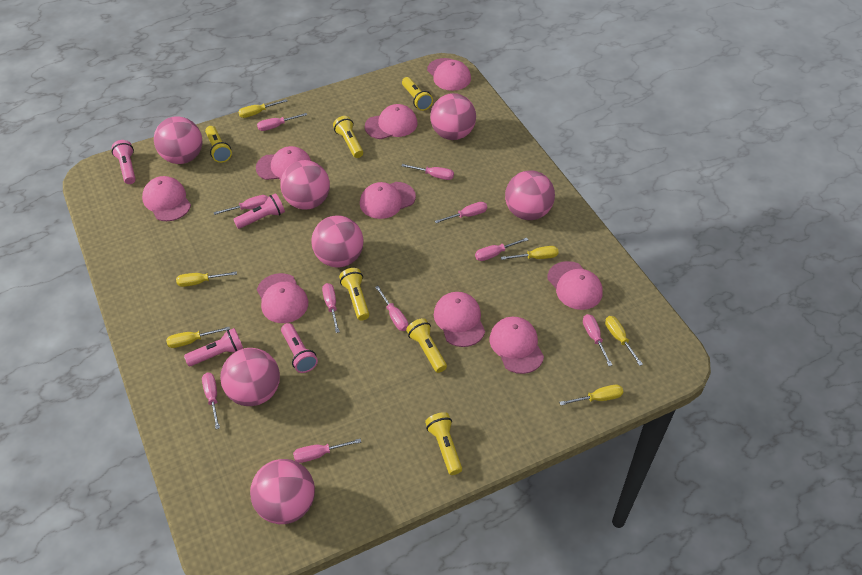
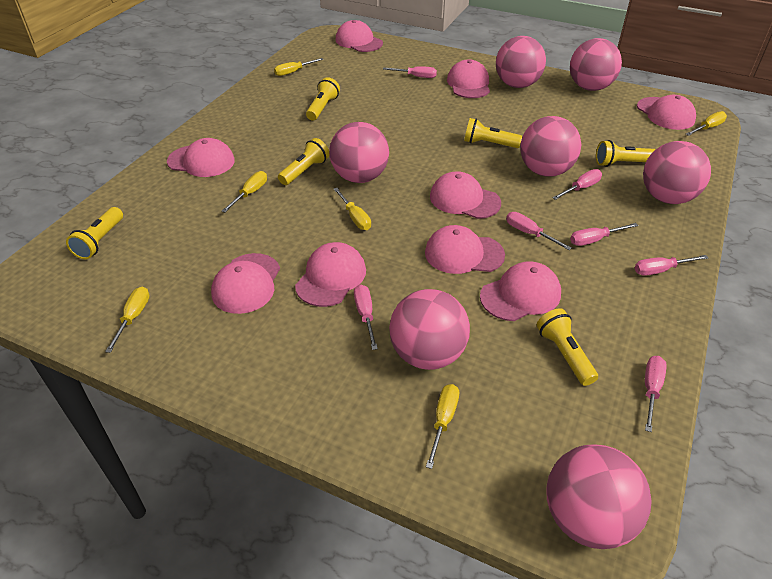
pink flashlight: [112,140,136,184] [184,328,243,366] [233,193,285,229] [281,323,318,373] = 4 -> none = 0
pink screwdriver: [202,373,220,429] [214,195,268,215] [257,113,307,131] [293,439,361,463] [322,283,340,333] [375,286,408,331] [402,164,454,180] [435,202,487,223] [475,238,528,261] [583,314,612,366] = 10 -> [354,285,378,350] [383,66,437,78] [506,212,572,250] [552,169,602,200] [570,223,638,246] [635,255,708,276] [645,356,667,432] = 7

